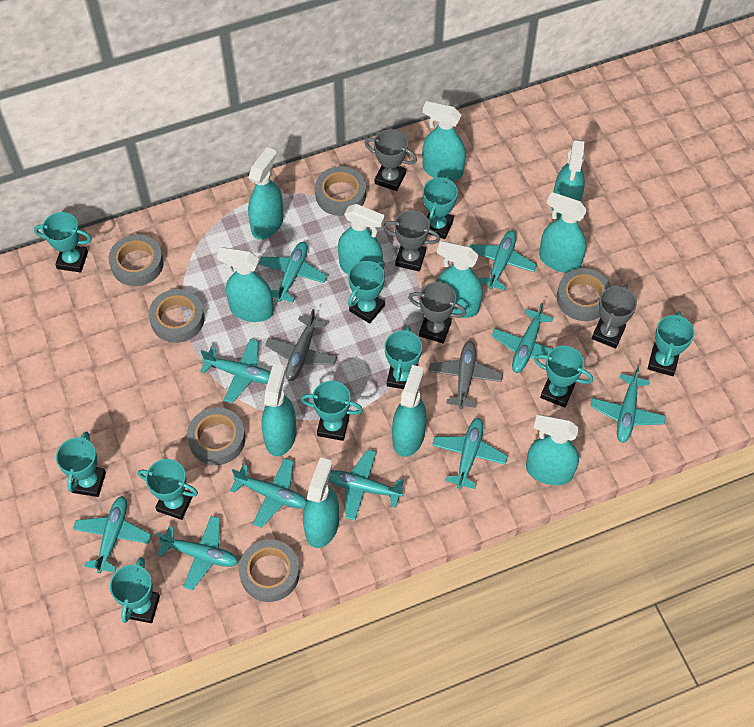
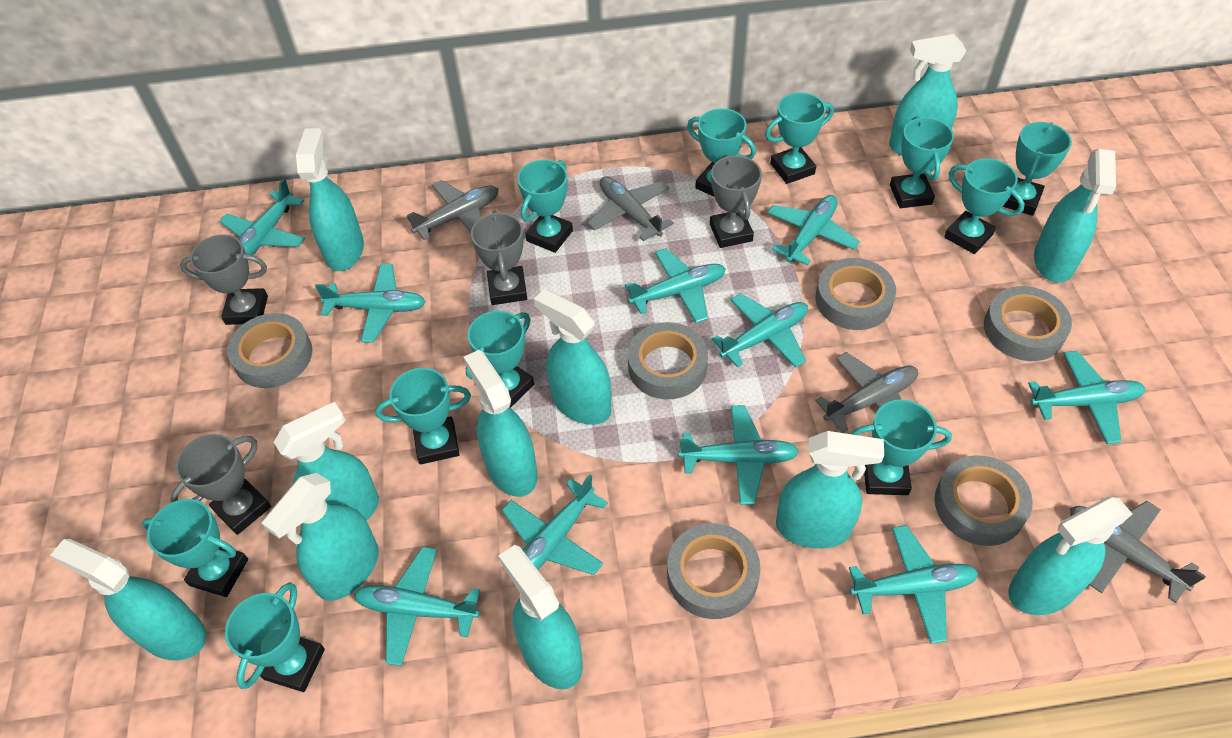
grey plane: [265,309,337,381] [429,341,503,409] = 2 -> [407,180,499,240] [587,176,674,241] [815,352,918,433] [1070,501,1206,603] = 4
turquoise trophy: [34,212,92,272] [56,431,106,497] [110,557,160,623] [138,459,198,520] [301,381,363,441] [348,261,385,324] [385,326,422,389] [423,176,458,239] [534,346,593,408] [648,311,695,376] = 10 -> [142,499,248,597] [225,582,325,692] [375,368,471,464] [466,311,534,408] [517,160,573,253] [687,108,756,196] [765,92,834,184] [851,399,952,495] [890,116,954,208] [944,158,1025,254] [1003,122,1072,216] = 11

